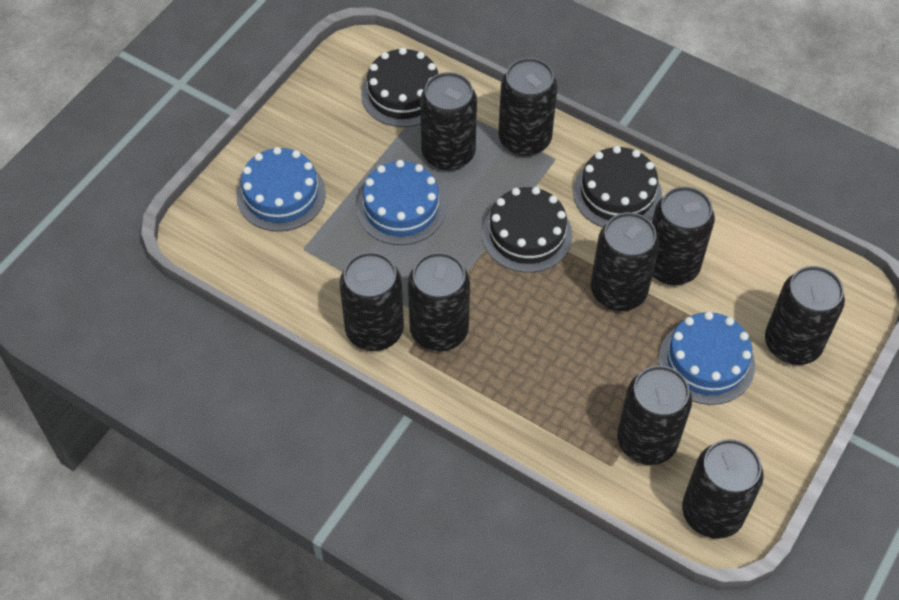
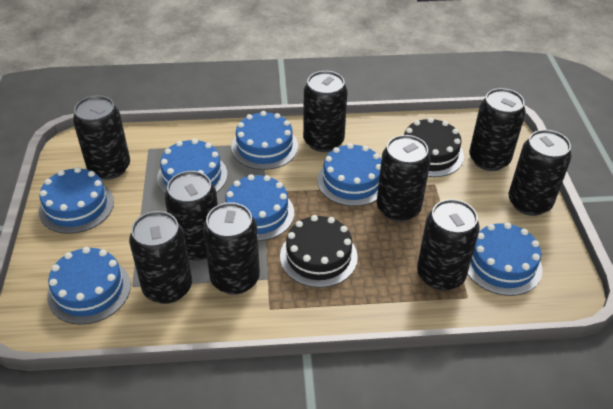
black cake: [361,48,438,127] [482,187,573,273] [573,146,662,227] = 3 -> [280,215,358,288] [404,118,464,177] = 2
blue cake: [236,147,326,232] [356,160,446,245] [659,311,755,405] = 3 -> [39,167,114,234] [47,247,131,325] [157,139,227,194] [225,174,294,241] [231,111,298,170] [317,143,381,206] [468,222,543,296] = 7

